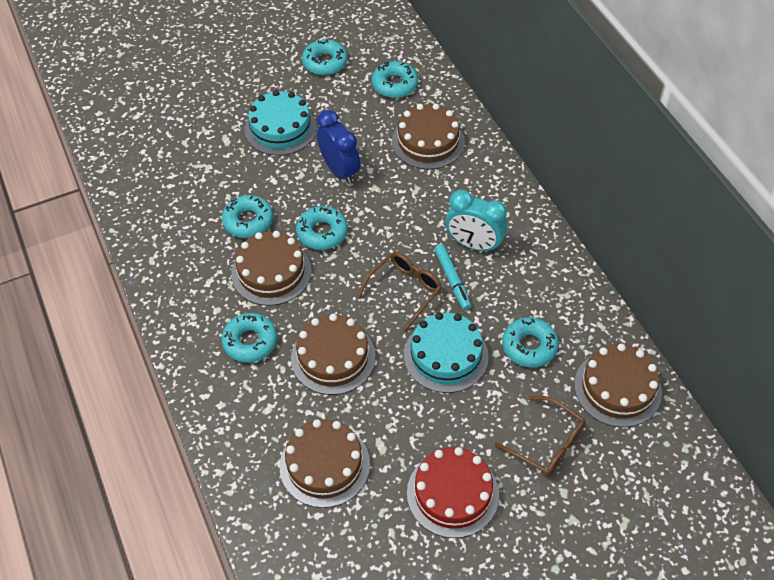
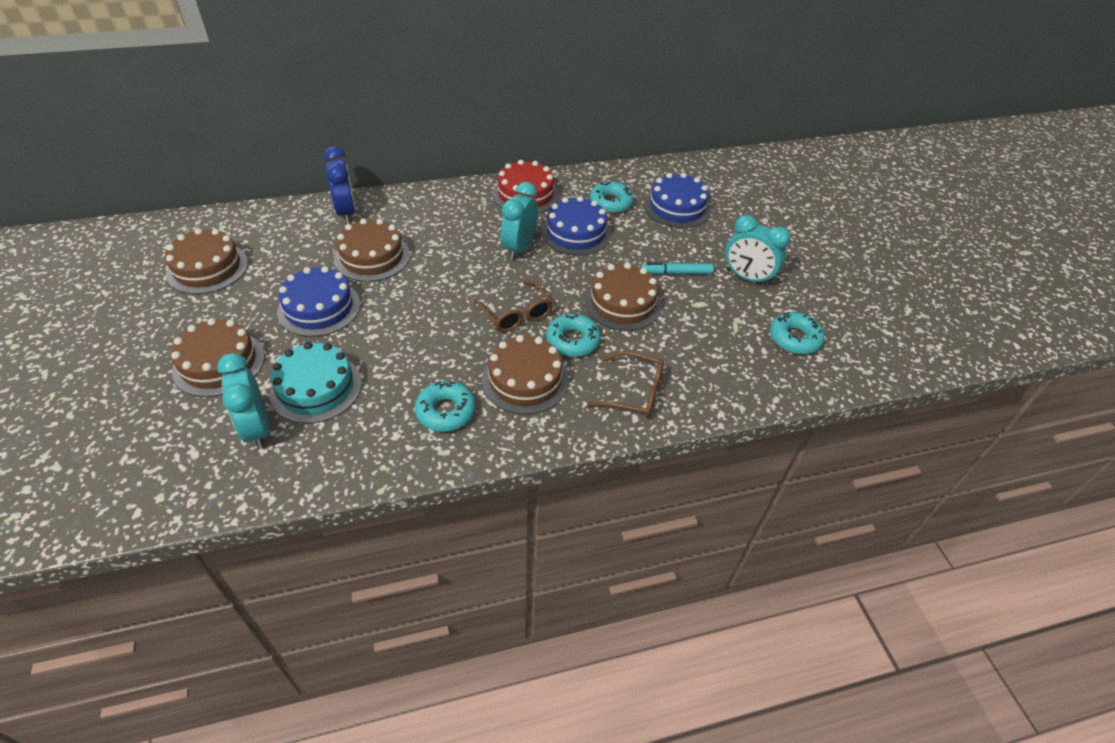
blue cake: none = 0 -> [277,266,360,337] [541,196,611,256] [644,173,711,228] = 3
turquoise cake: [245,90,317,156] [404,312,489,393] = 2 -> [269,342,362,424] = 1
turquoise clock: [445,190,507,252] = 1 -> [217,353,270,449] [501,182,538,260] [725,215,791,286] = 3
turquoise donut: [221,313,277,363] [222,195,273,238] [296,206,348,250] [302,39,348,75] [372,61,418,98] [502,317,559,367] = 6 -> [414,380,476,432] [546,314,601,357] [590,181,634,213] [770,312,825,354] = 4

